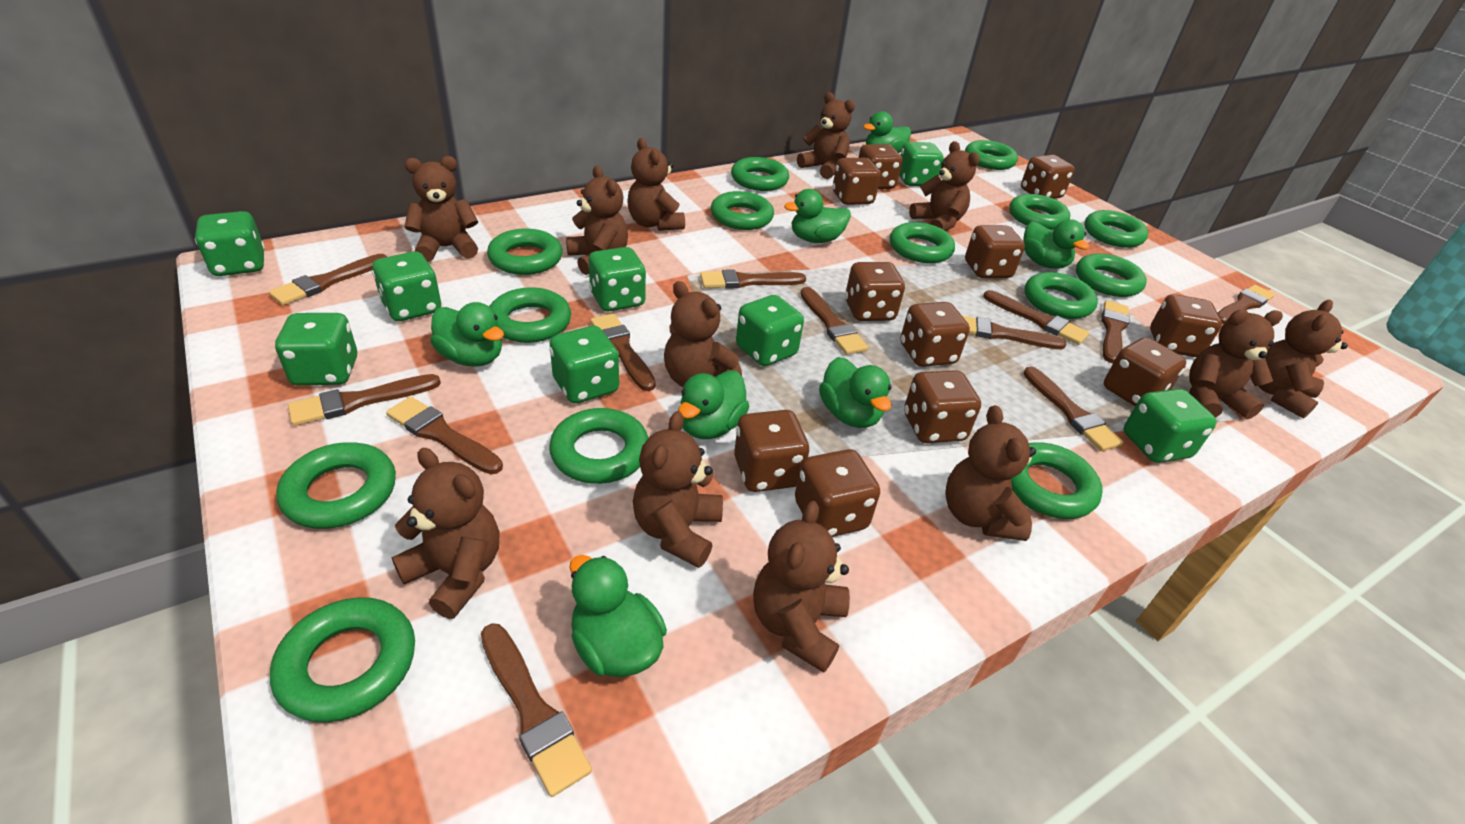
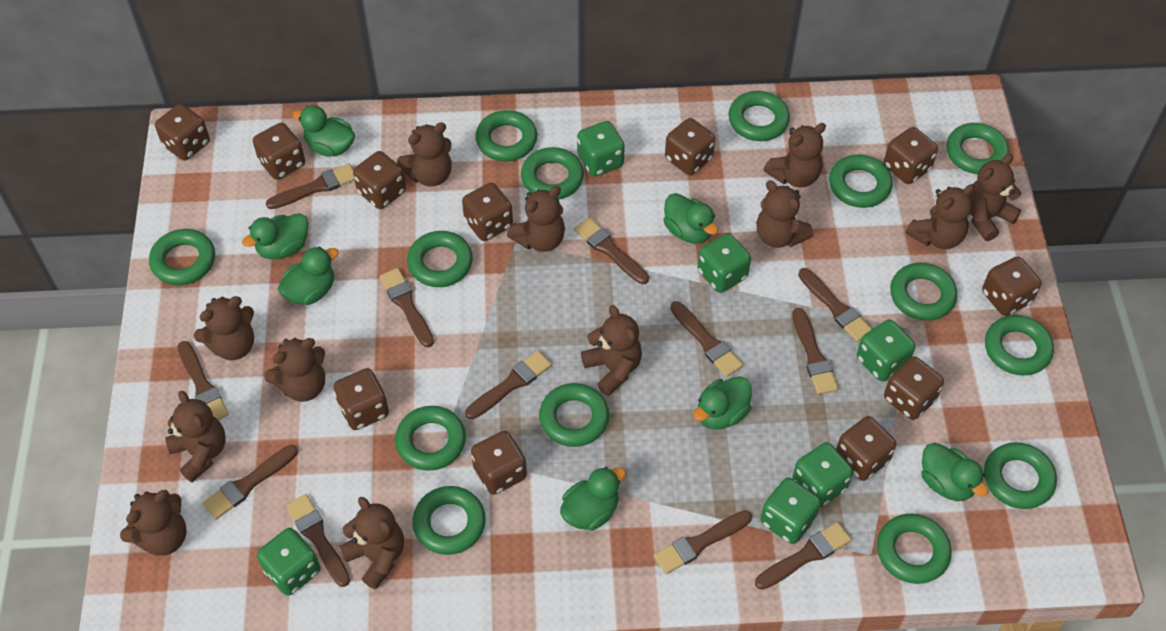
green dice: [195,211,265,276] [275,313,357,386] [372,251,441,321] [549,326,619,403] [589,247,646,311] [736,295,804,366] [899,142,943,186] [1124,389,1217,463] = 8 -> [257,528,320,596] [577,121,625,176] [698,233,751,293] [760,478,821,544] [792,442,853,507] [857,319,915,381] = 6

